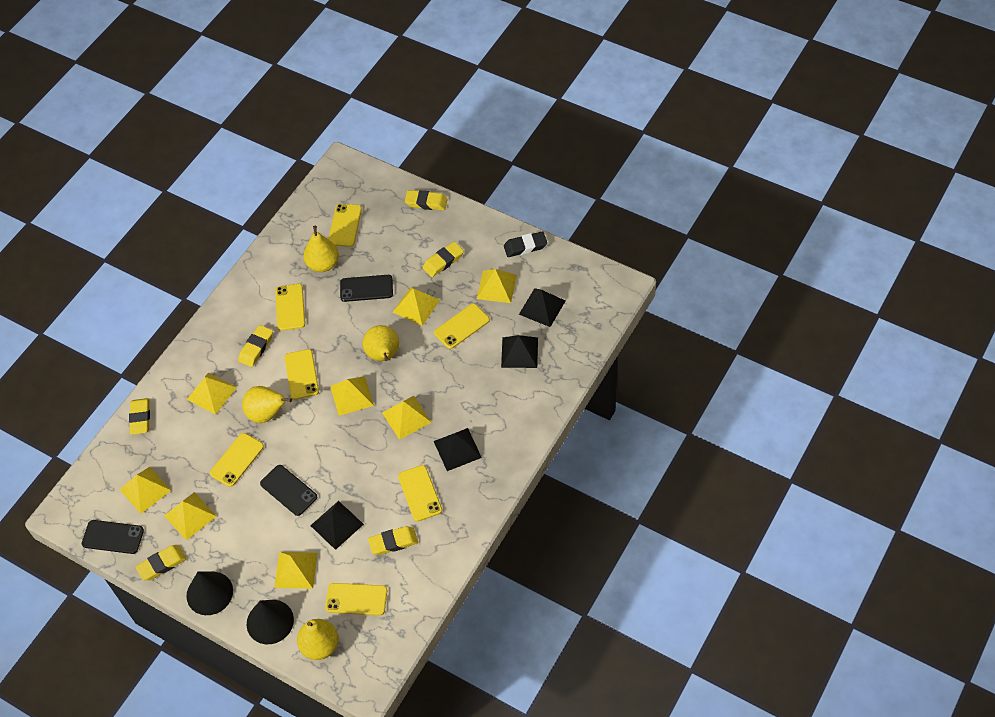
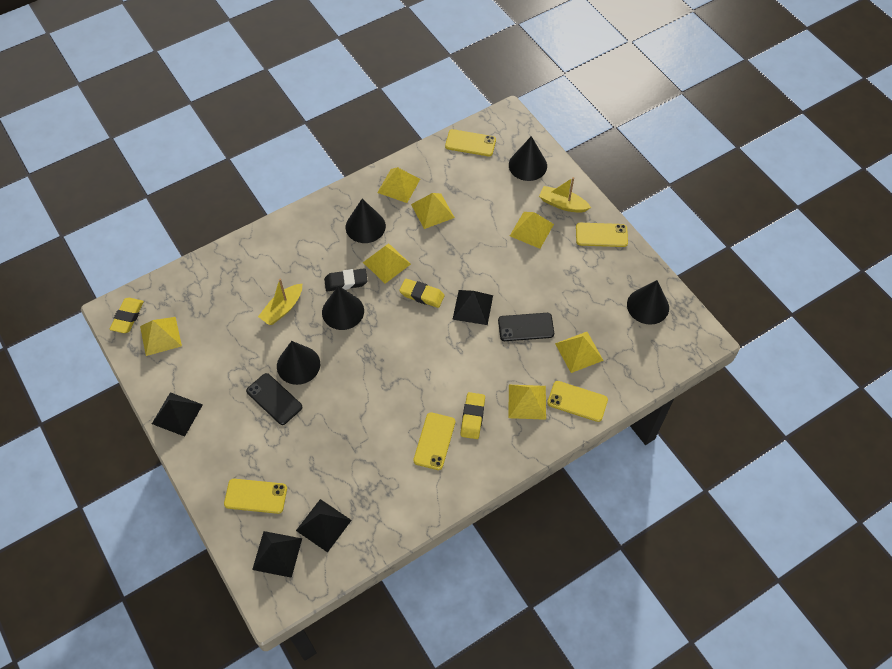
black cone: [187,571,233,615] [247,600,294,644] = 2 -> [277,341,320,385] [322,286,364,330] [346,199,386,243] [509,136,547,181] [627,280,669,325] = 5
black phone: [82,520,144,554] [260,465,317,516] [340,275,393,302] = 3 -> [246,373,302,425] [498,313,554,341] = 2
yellow boat: none = 0 -> [258,279,302,325] [539,177,591,213] = 2
yellow eraser: [129,398,150,435] [135,545,187,580] [238,325,273,367] [368,526,418,555] [405,190,448,210] [422,242,464,277] = 6 -> [110,298,144,333] [399,279,445,308] [460,392,485,439] = 3
yellow pear: [242,386,292,423] [297,619,339,660] [304,226,339,272] [363,325,399,361] = 4 -> none = 0
yellow phone: [210,433,264,487] [275,284,305,331] [285,349,319,400] [325,583,387,616] [328,204,362,247] [398,465,442,522] [434,304,490,349] = 7 -> [224,479,287,514] [413,412,455,470] [445,129,496,156] [547,381,608,422] [576,223,628,247] = 5
yellow pyramid: [120,467,171,514] [164,492,217,540] [187,373,237,415] [274,552,318,589] [330,376,374,416] [382,396,432,440] [393,287,440,326] [477,269,517,303] = 8 -> [140,317,182,356] [363,243,411,284] [377,167,420,203] [411,193,455,229] [508,385,546,420] [510,212,554,249] [555,332,604,373] = 7

